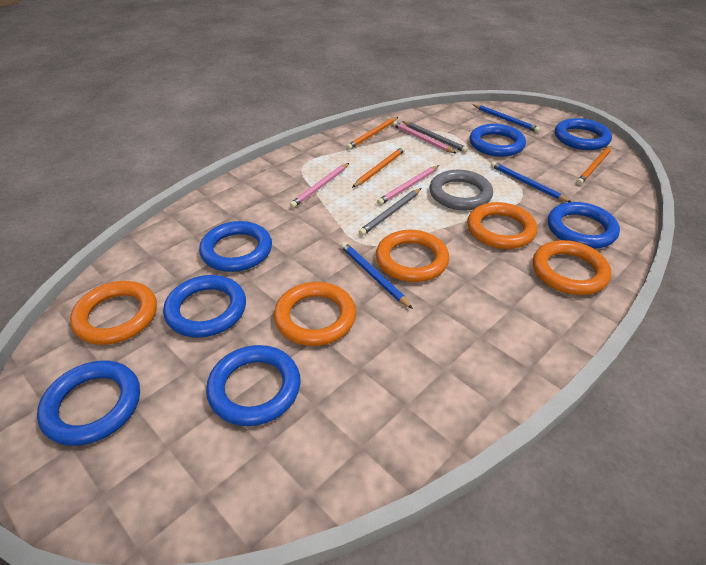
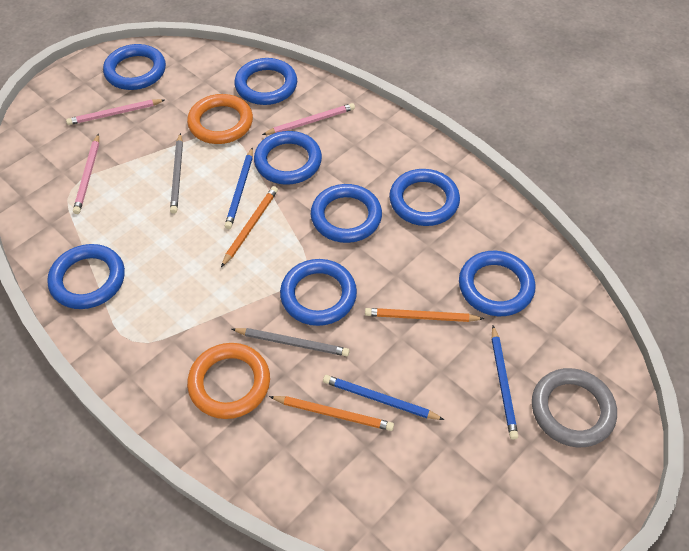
blue ring: [37,360,140,446] [163,275,246,338] [199,221,272,272] [206,345,301,426] [470,124,526,157] [548,202,620,249] [555,118,612,150] = 7 -> [47,244,125,309] [103,44,166,90] [234,58,297,105] [254,131,322,185] [280,259,357,326] [311,184,382,243] [389,169,460,226] [459,251,535,316] = 8
orange ring: [70,281,157,345] [274,282,356,346] [376,230,449,282] [467,202,537,249] [533,240,611,295] = 5 -> [187,94,253,144] [187,343,270,419] = 2

